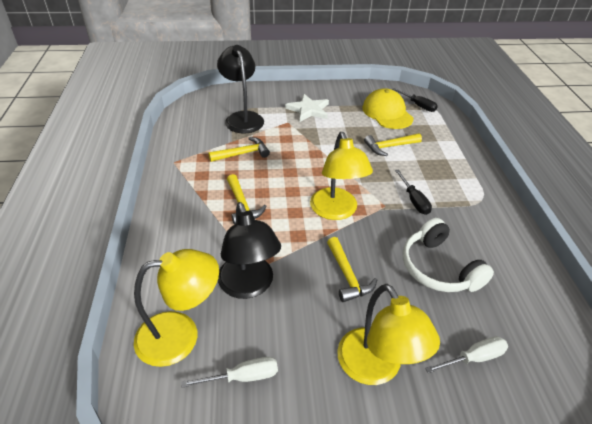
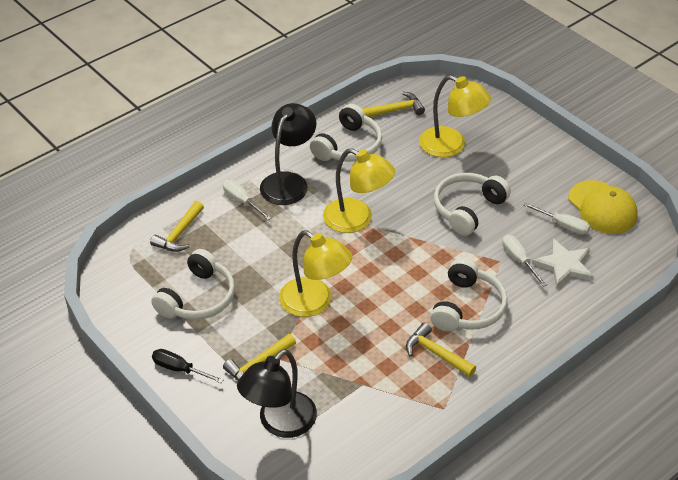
black screwdriver: [392,88,438,112] [395,169,432,215] = 2 -> [152,349,224,383] = 1
white headphones: [403,218,494,292] = 1 -> [151,249,235,320] [310,104,382,162] [430,258,508,332] [434,173,511,236] = 4
white screwdriver: [181,357,278,388] [425,336,508,373] = 2 -> [223,180,271,220] [502,235,547,287] [523,202,590,235] = 3

